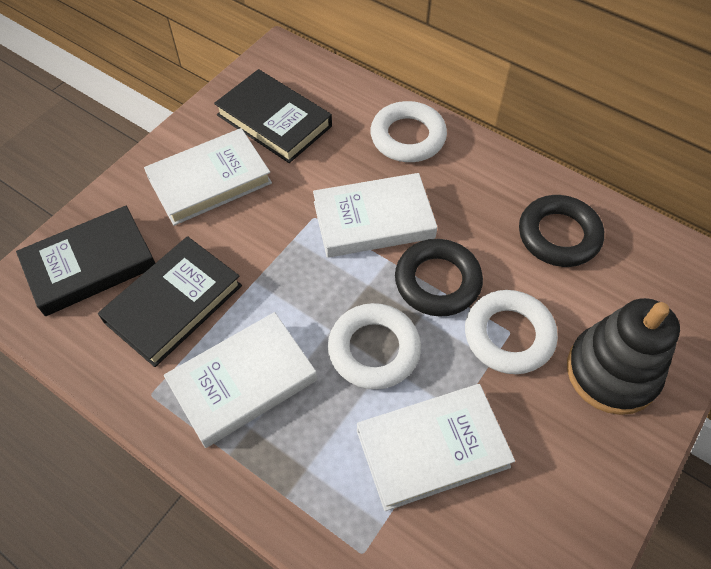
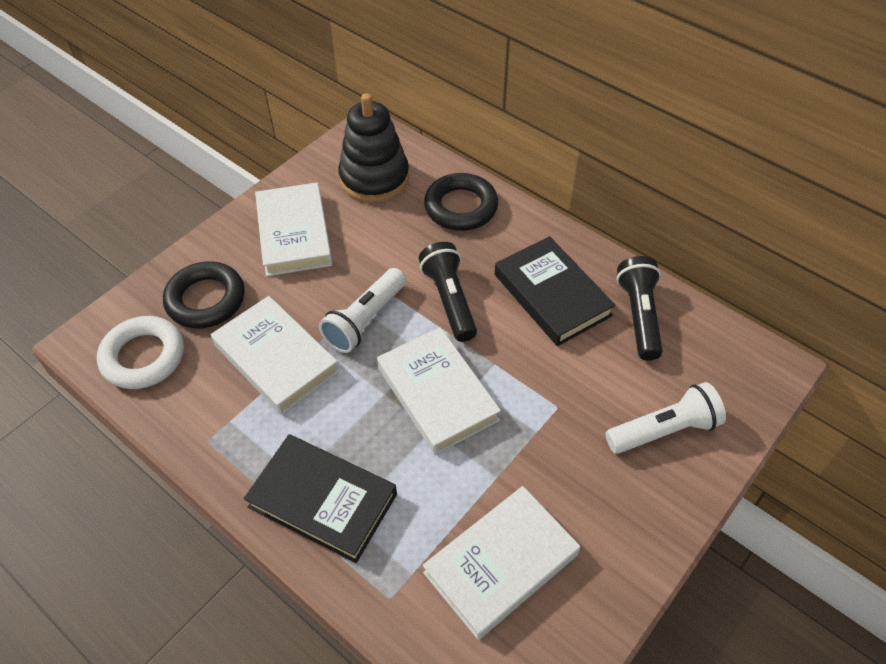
black book: [16,205,155,316] [98,236,242,367] [214,69,332,163] = 3 -> [244,434,397,563] [495,236,615,346] = 2
black flashlight: none = 0 -> [419,242,477,342] [617,256,663,361] = 2
white flashlight: none = 0 -> [319,268,406,353] [605,382,726,454] = 2
white ring: [328,303,421,390] [370,101,447,162] [465,290,558,374] = 3 -> [97,316,184,389] = 1

